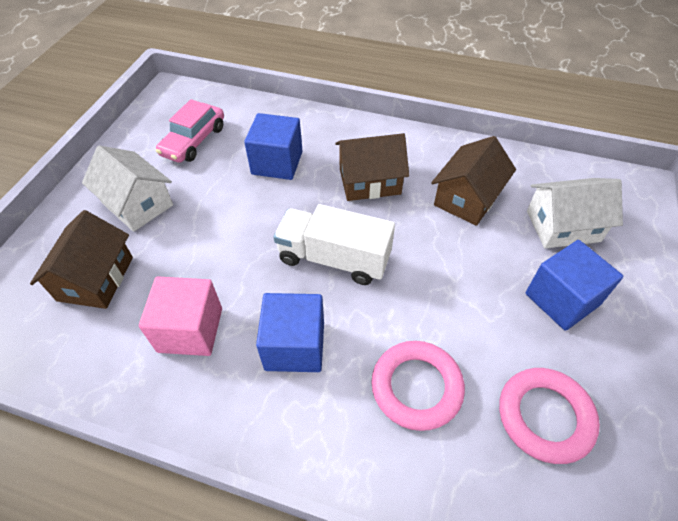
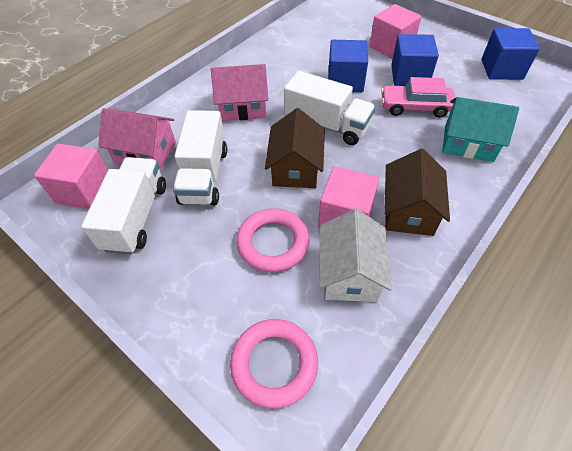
brown house: [30,210,133,309] [335,133,409,201] [431,136,516,226] = 3 -> [265,108,325,188] [384,149,450,236] = 2
pink cube: [139,277,222,356] = 1 -> [34,144,108,209] [318,166,379,228] [370,4,421,59] = 3
pink house: none = 0 -> [98,108,176,170] [211,64,268,121] = 2
turquoise house: none = 0 -> [442,97,519,162] = 1
white house: [82,145,173,232] [527,178,623,248] = 2 -> [319,209,392,302] = 1
white truck: [274,204,395,285] = 1 -> [81,157,166,255] [173,110,227,206] [284,71,376,145] = 3

